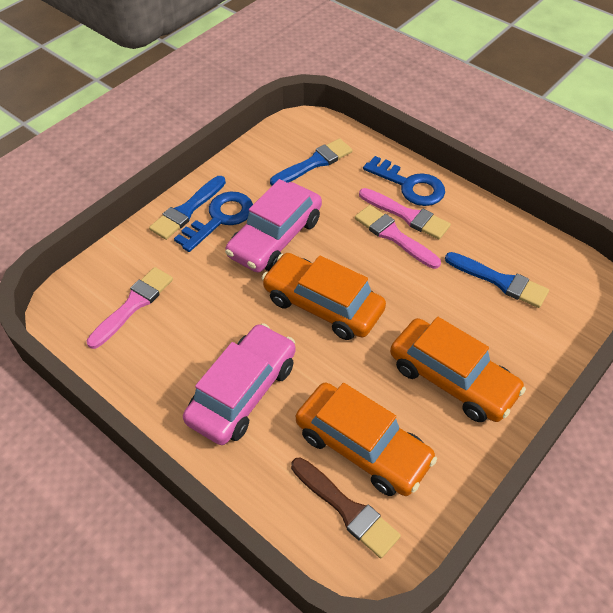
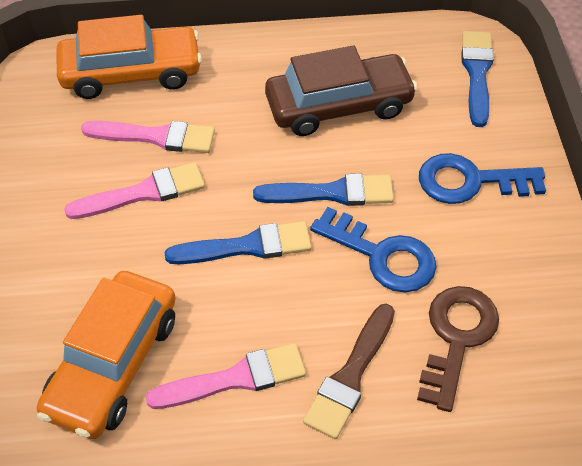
brown car: none = 0 -> [265,45,418,136] = 1
brown key: none = 0 -> [417,286,499,412] = 1
orange car: [262,253,386,340] [296,383,437,496] [390,317,526,422] = 3 -> [37,271,176,439] [56,15,202,99] = 2
pink car: [183,323,296,445] [225,179,322,273] = 2 -> none = 0

